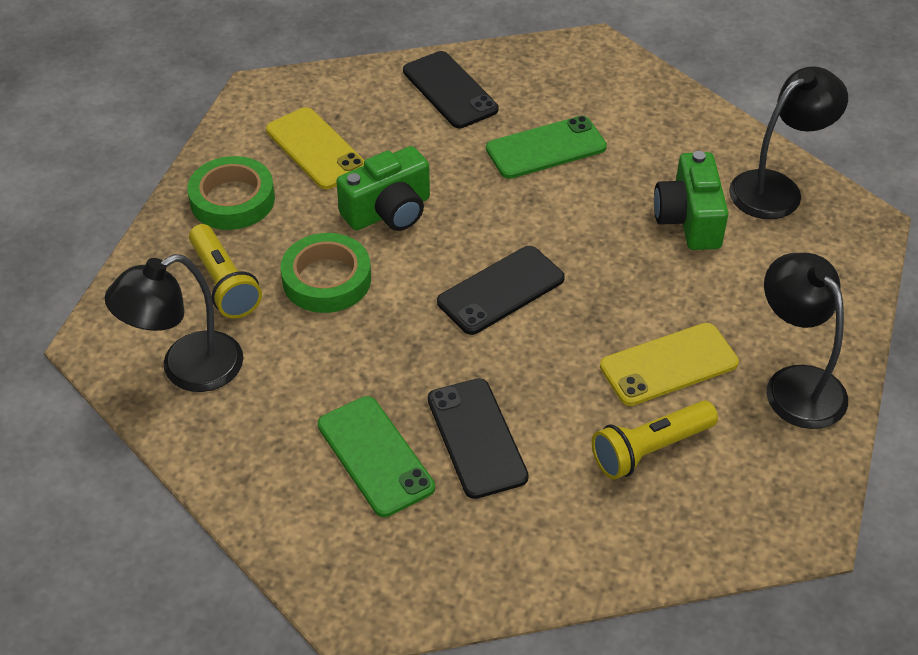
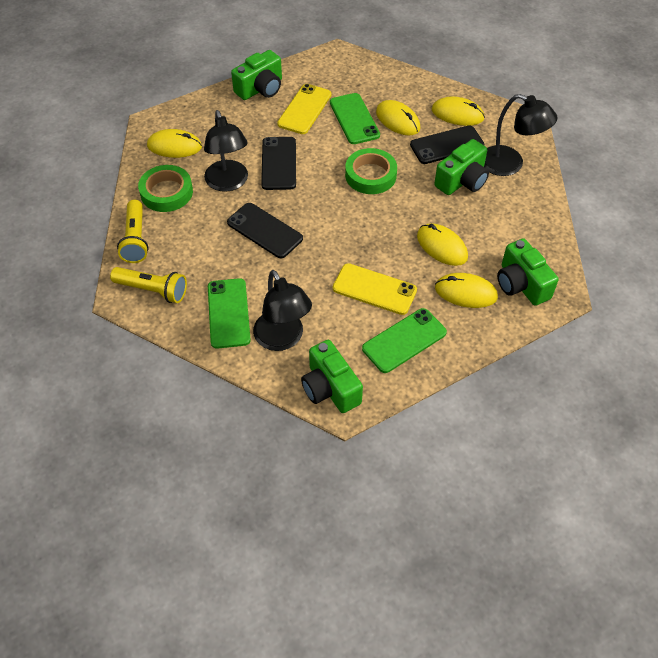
green camera: [336,146,430,231] [654,151,729,250] = 2 -> [231,50,282,100] [301,340,363,413] [434,139,489,195] [497,238,559,306] = 4
green phone: [318,396,435,517] [486,116,607,179] = 2 -> [208,278,251,349] [330,93,380,144] [362,308,447,373] = 3
yellow mouse: none = 0 -> [147,129,202,158] [376,100,420,136] [417,223,468,266] [432,96,485,126] [435,273,498,308] = 5

